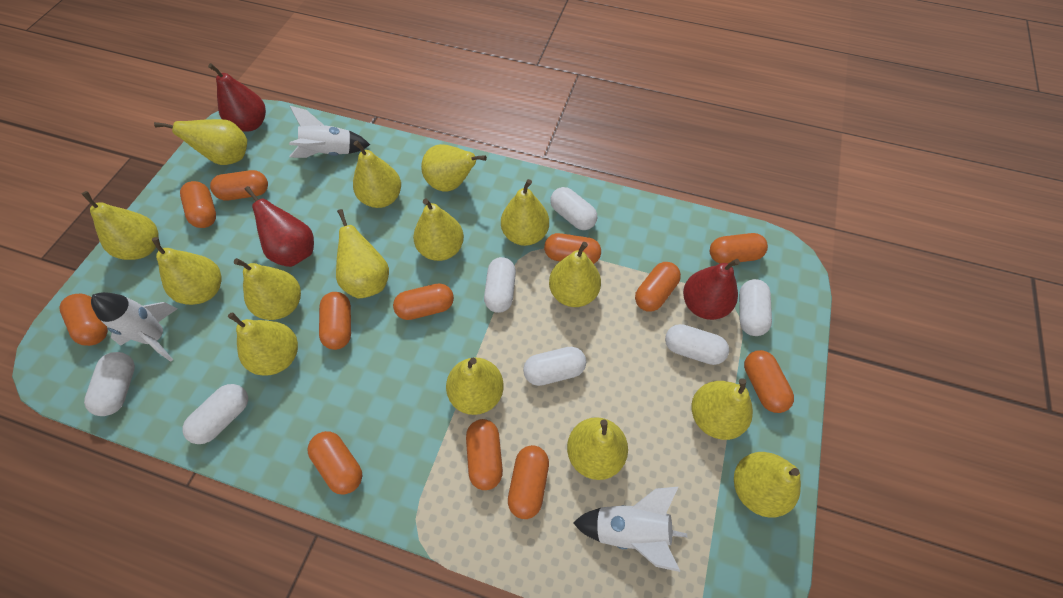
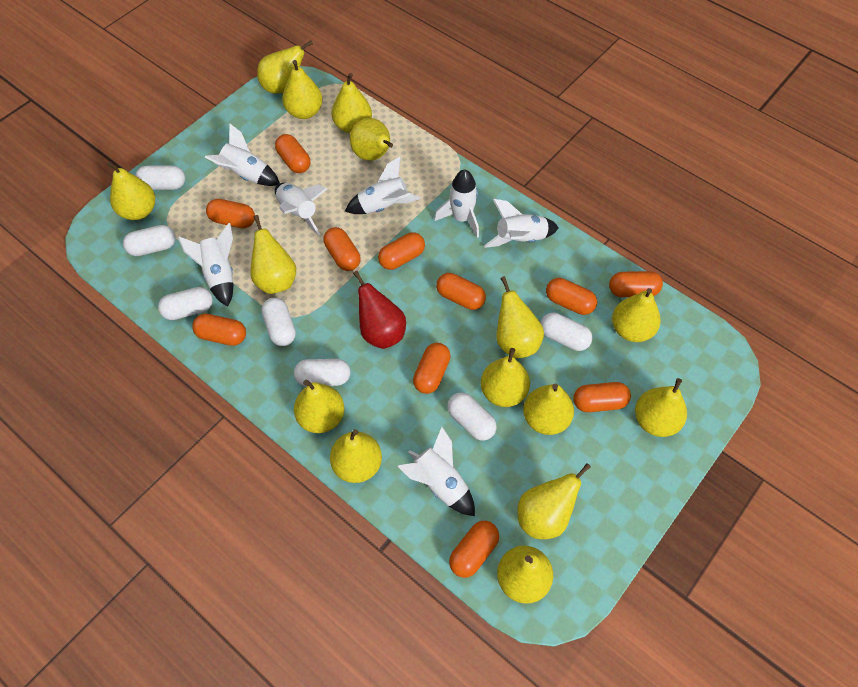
orange capsule: [59,294,108,346] [180,181,216,228] [210,170,268,200] [308,431,362,495] [319,292,351,350] [393,283,454,320] [466,419,503,490] [508,445,549,519] [544,233,601,264] [635,262,681,312] [710,233,768,264] [744,350,794,413] = 12 -> [192,314,246,346] [206,199,255,228] [275,134,310,173] [324,227,360,271] [378,232,425,270] [413,343,451,394] [436,273,486,310] [449,521,499,578] [546,278,597,315] [573,382,631,412] [609,271,663,297] = 11
red pear: [208,63,266,132] [245,186,314,267] [683,259,740,320] = 3 -> [353,271,406,349] = 1
white rocket: [91,292,177,362] [289,106,370,158] [573,487,687,572] = 3 -> [178,223,234,307] [205,123,280,186] [275,183,327,236] [345,156,421,214] [397,427,475,516] [434,169,479,238] [484,199,559,248] = 7

